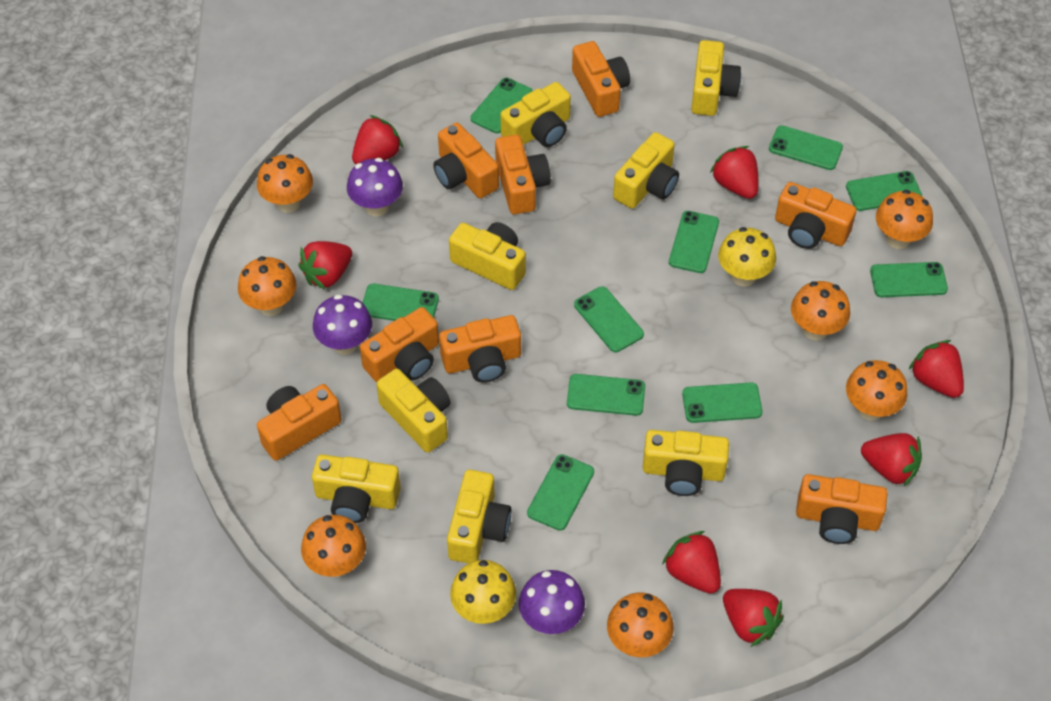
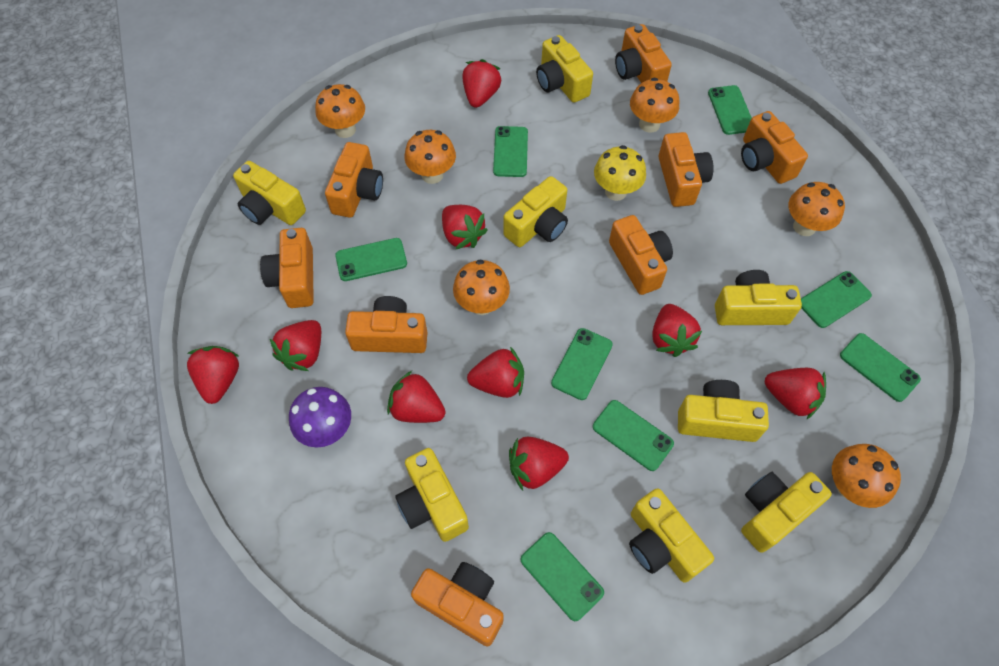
green phone: [363,284,439,321] [471,78,533,133] [527,454,594,531] [567,374,645,416] [574,286,644,352] [669,211,719,273] [682,383,762,423] [769,125,843,170] [846,171,922,211] [870,262,948,297] = 10 -> [335,238,407,281] [493,126,528,177] [521,532,604,621] [551,328,613,400] [593,400,674,471] [708,85,752,135] [801,271,872,328] [840,333,921,402] = 8
orange mushroom: [238,256,297,316] [257,154,313,213] [301,515,366,577] [607,593,674,657] [791,281,850,340] [846,360,907,421] [876,190,933,249] = 7 -> [315,84,365,138] [405,130,456,184] [453,260,510,315] [630,78,679,132] [788,182,845,236] [832,444,901,508] = 6
purple mushroom: [313,294,372,355] [347,158,403,216] [519,570,585,634] = 3 -> [289,387,351,447] = 1
red strawberry: [298,241,352,289] [352,115,403,164] [662,531,721,594] [710,146,758,199] [723,589,784,647] [861,433,922,486] [909,340,964,398] = 7 -> [187,346,240,404] [270,320,321,371] [387,371,446,423] [442,205,488,249] [463,59,501,108] [467,347,524,398] [509,437,569,490] [652,304,702,357] [765,368,826,420] = 9
yellow mushroom: [450,560,516,624] [718,227,776,287] = 2 -> [594,145,646,201] = 1

